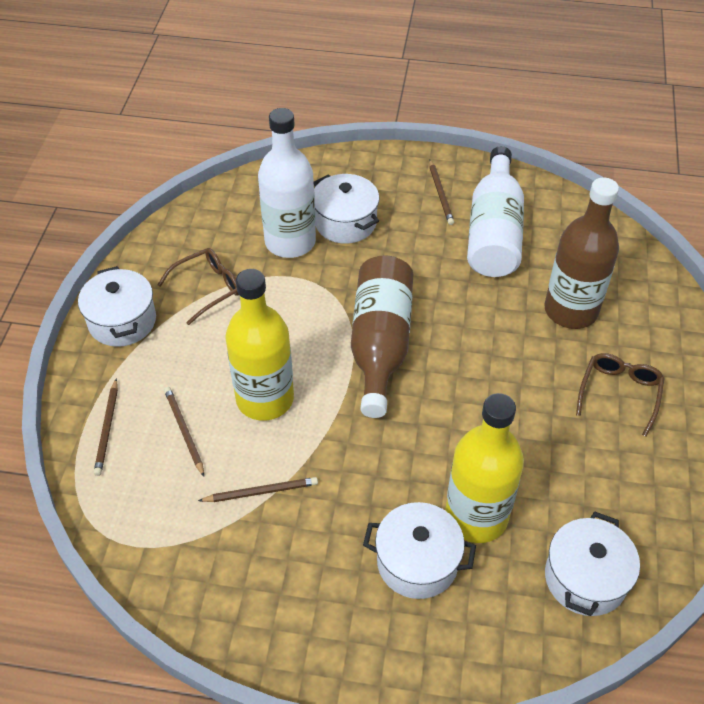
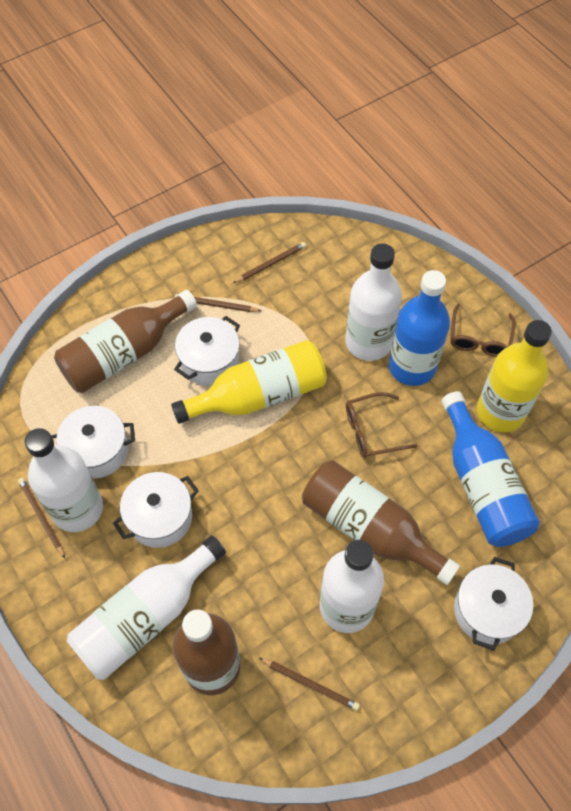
blue bottle: none = 0 -> [389,270,450,386] [441,391,540,547] = 2
brown bottle: [351,255,414,418] [544,177,619,329] = 2 -> [54,290,197,393] [173,609,241,695] [302,460,460,585] = 3
white bottle: [258,108,316,258] [467,146,524,277] = 2 -> [24,428,103,532] [67,535,226,680] [320,540,384,633] [345,244,402,361] = 4

